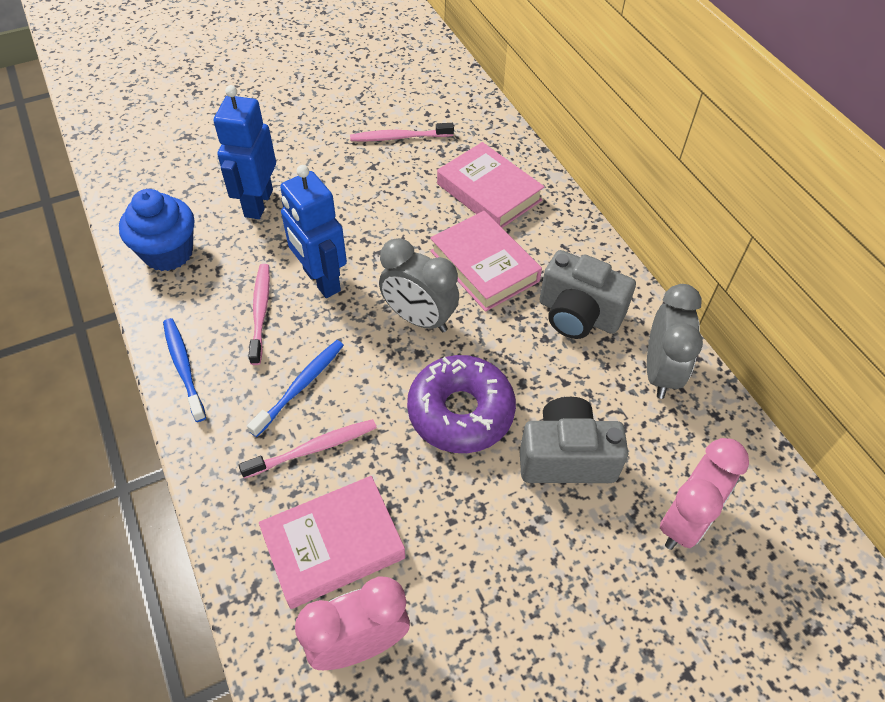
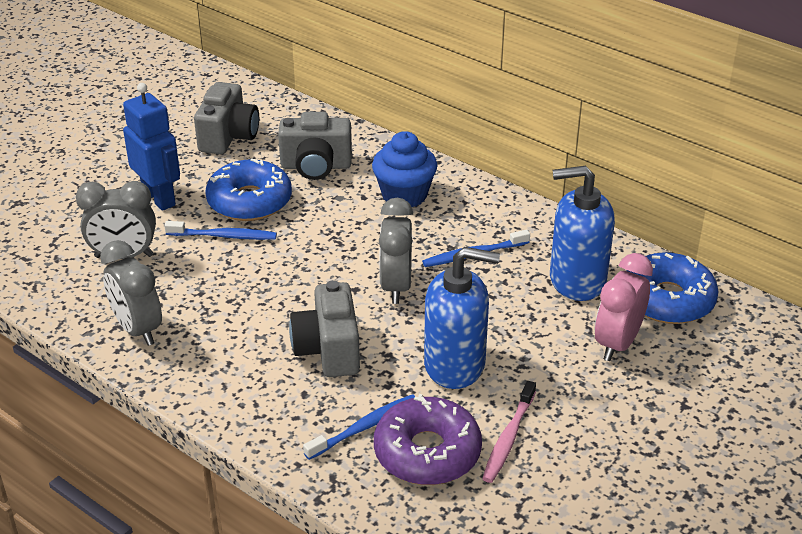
blue donut: none = 0 -> [205,158,292,221] [626,252,719,324] = 2
blue robot: [214,85,276,219] [280,165,347,298] = 2 -> [123,83,180,211] = 1
blue soap dispenser: none = 0 -> [424,247,500,389] [550,166,615,301] = 2
blue toothbrush: [163,318,206,422] [247,340,344,437] = 2 -> [164,221,277,240] [303,394,415,460] [422,229,530,267] = 3
grey camera: [520,397,628,483] [539,250,636,339] = 2 -> [194,82,259,154] [278,112,352,180] [289,280,360,377] = 3
grey clock: [379,238,459,332] [647,284,703,399] = 2 -> [76,181,156,259] [100,240,162,346] [379,198,413,304] = 3
pink book: [259,476,405,609] [430,211,542,312] [437,142,544,228] = 3 -> none = 0
pink clock: [295,576,410,670] [660,438,749,550] = 2 -> [595,253,653,361] = 1
pink toothbrush: [238,419,377,479] [248,264,270,365] [350,123,454,141] = 3 -> [482,381,536,483] = 1

